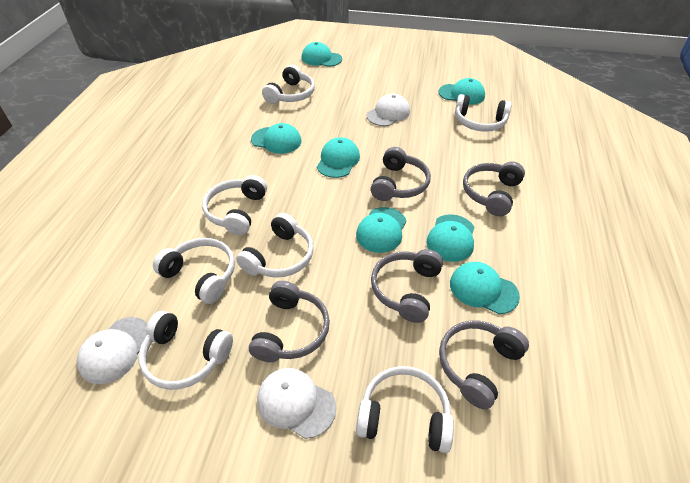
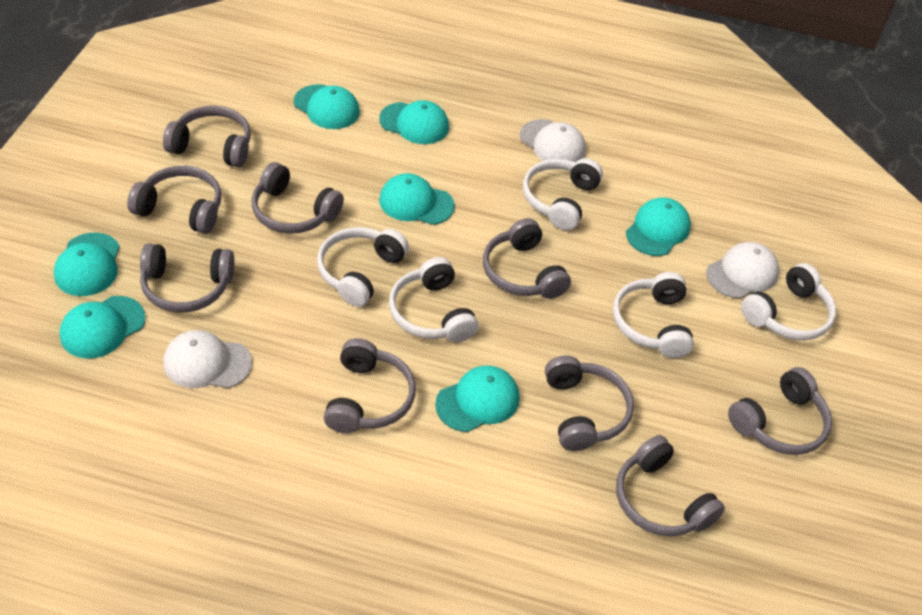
grey headphones: [249,281,330,362] [371,147,431,201] [371,249,443,323] [439,320,529,410] [463,161,525,216] = 5 -> [127,166,221,234] [140,243,235,313] [163,106,251,167] [252,162,344,234] [324,338,416,433] [483,218,571,299] [545,356,634,451] [616,435,725,536] [728,367,832,455] = 9
white headphones: [139,311,233,390] [153,238,235,304] [202,175,267,235] [236,213,314,278] [262,65,315,104] [356,366,454,453] [455,94,512,132] = 7 -> [317,227,409,307] [389,257,479,342] [523,158,603,230] [613,272,694,358] [741,263,836,340] = 5

